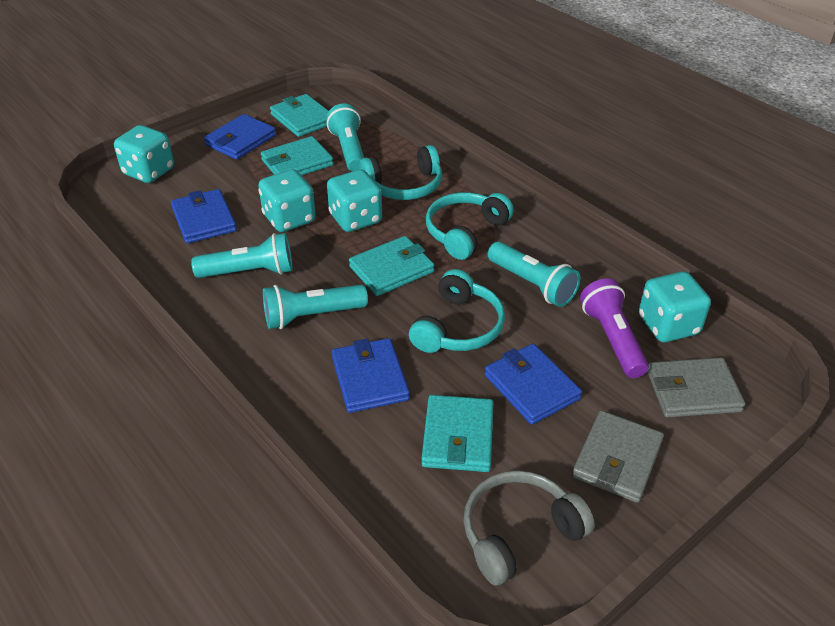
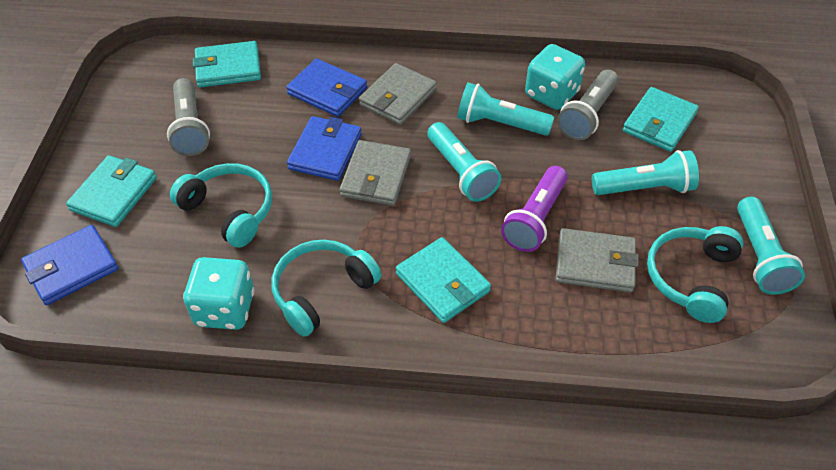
blue wallet: [171,189,237,244] [204,114,276,160] [332,338,410,413] [485,344,582,425] = 4 -> [21,225,119,305] [286,59,367,117] [287,116,362,181] = 3
grey flashlight: none = 0 -> [167,78,210,156] [557,70,619,141] = 2
grey headphones: [464,470,595,586] = 1 -> none = 0
grey wallet: [572,410,664,503] [647,357,745,417] = 2 -> [339,140,411,206] [359,63,437,125] [556,228,639,293] = 3
turquoise dice: [114,125,174,183] [258,169,316,232] [327,170,382,232] [639,272,711,342] = 4 -> [183,257,255,330] [525,44,585,110] = 2

